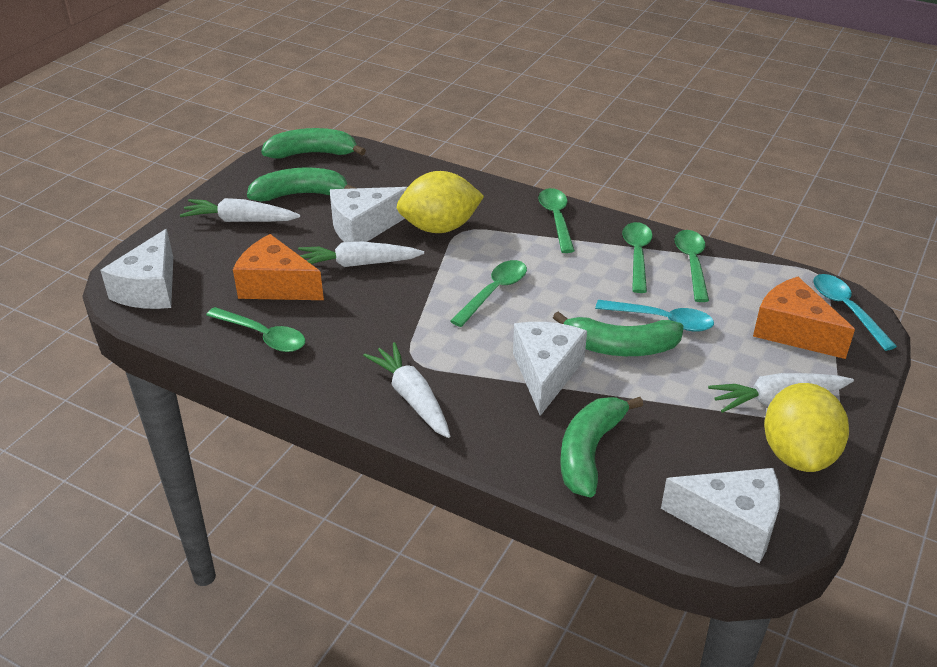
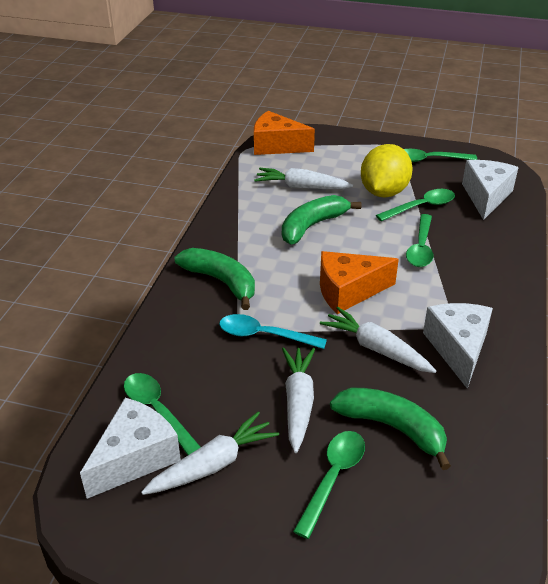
green banana: [247,167,356,201] [261,128,366,158] [553,312,684,356] [560,397,643,498] = 4 -> [175,248,255,310] [282,195,361,244] [330,388,451,470] = 3
turquoise spoon: [595,300,714,332] [814,274,897,351] = 2 -> [219,314,327,349] = 1
white cheese: [100,229,173,309] [330,187,408,242] [513,322,587,416] [661,468,780,564] = 4 -> [80,398,181,499] [423,303,493,389] [462,160,519,220] = 3
yellow lemon: [397,171,484,233] [764,383,849,472] = 2 -> [361,144,413,198] = 1

